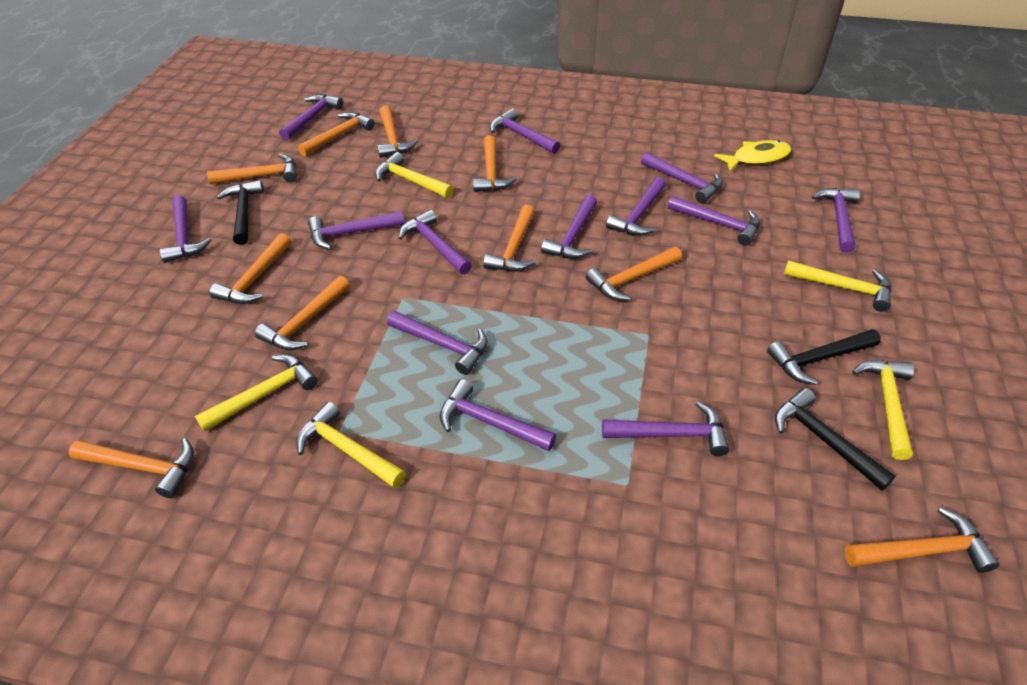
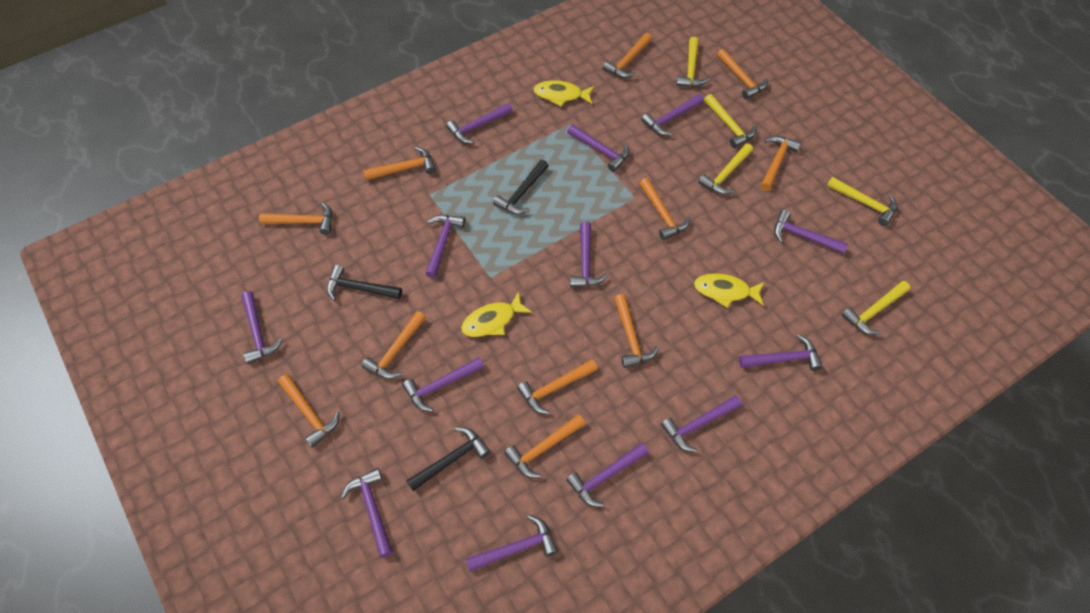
orange hammer: [69,438,194,498] [207,154,297,184] [210,233,291,304] [255,276,350,351] [298,112,375,156] [377,105,418,158] [473,135,517,192] [483,205,535,272] [586,247,682,301] [845,507,1000,573] = 10 -> [259,202,333,235] [278,374,340,448] [362,311,426,379] [363,146,436,181] [504,414,585,478] [517,360,598,414] [603,33,652,78] [614,294,659,368] [639,178,690,240] [717,49,768,100] [761,136,801,191] = 11
yellow fish: [714,140,792,172] = 1 -> [461,292,532,337] [533,80,595,107] [694,273,764,308] = 3

